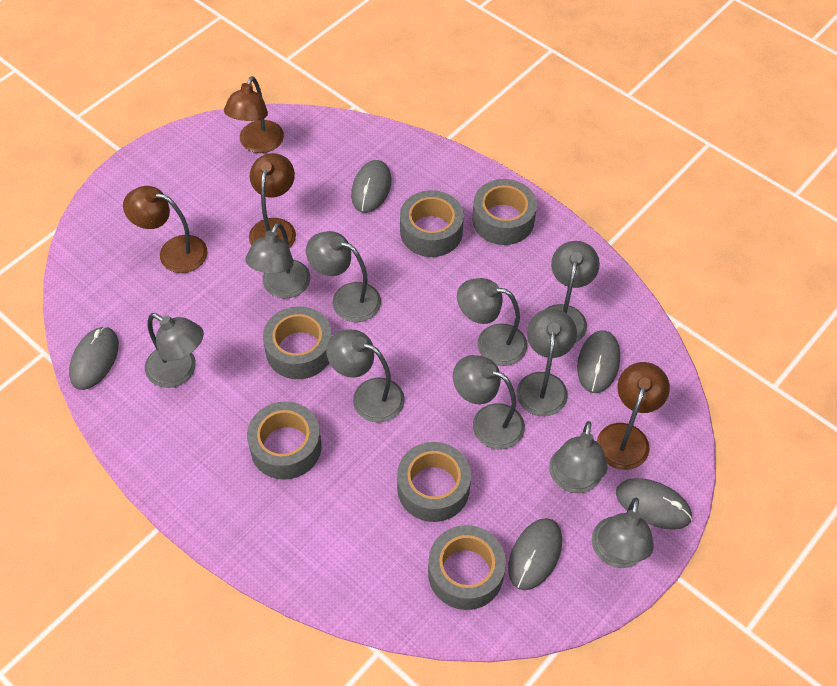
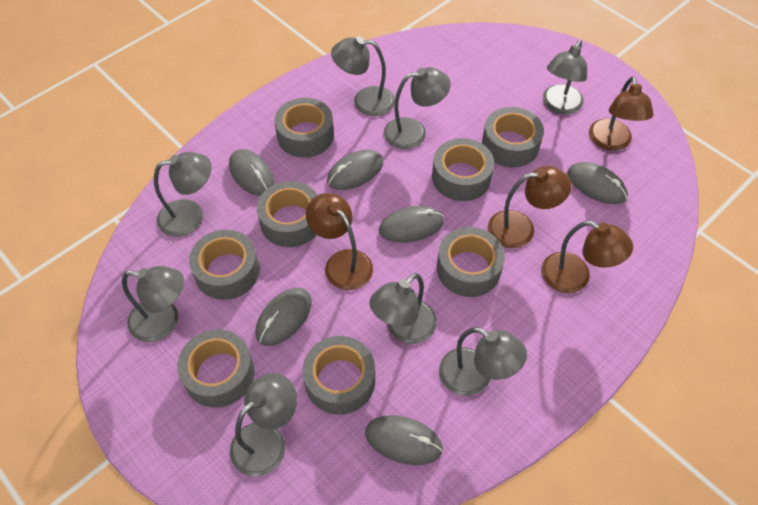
grey lamp: [145,313,204,388] [245,222,311,298] [306,231,381,322] [326,329,405,423] [453,355,525,450] [457,278,527,366] [517,309,577,416] [544,241,600,343] [549,421,607,493] [592,497,654,568] = 10 -> [122,266,184,342] [154,152,212,237] [230,373,297,477] [331,36,395,116] [369,273,437,344] [384,67,451,149] [439,327,527,396] [543,40,587,114] = 8
grey mouse: [69,326,119,390] [351,160,391,213] [508,518,562,590] [577,330,620,393] [616,478,692,530] = 5 -> [229,149,274,196] [255,288,312,346] [327,150,383,190] [365,415,443,465] [379,206,444,243] [567,162,627,204] = 6
grey tape: [247,401,322,480] [263,306,332,379] [397,442,471,522] [400,190,464,257] [428,525,506,610] [472,179,537,245] = 6 -> [177,329,255,408] [189,230,260,300] [257,181,317,247] [274,98,334,158] [302,336,375,415] [432,138,494,201] [437,227,505,297] [482,107,544,167] = 8

